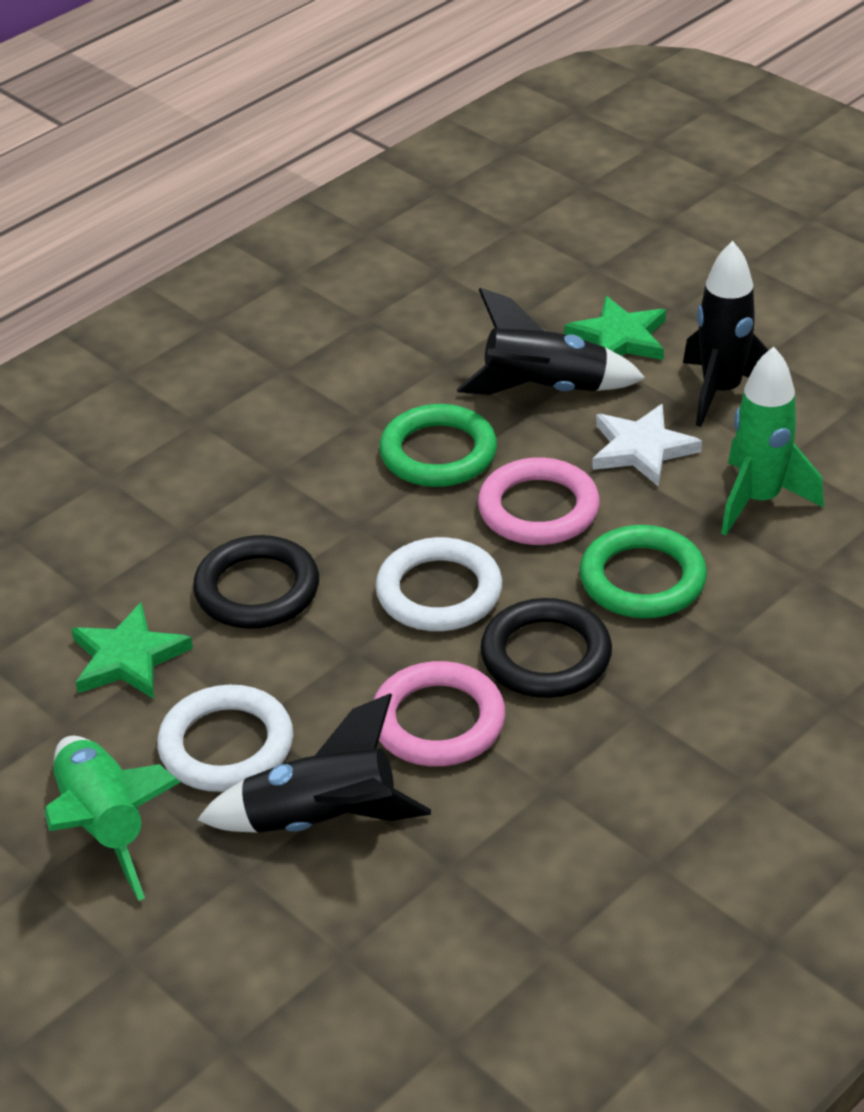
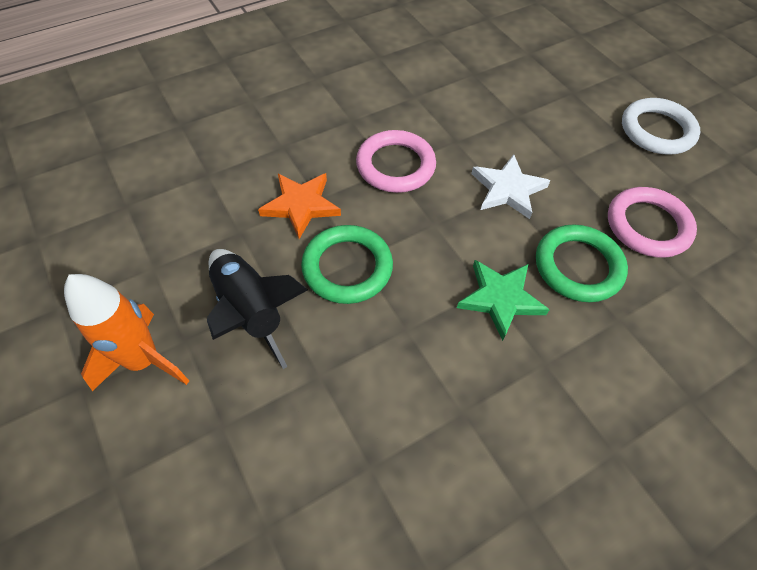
black ring: [193,535,319,629] [480,598,612,698] = 2 -> none = 0
black rocket: [197,694,431,833] [457,288,645,395] [683,241,769,427] = 3 -> [207,249,308,369] = 1
green rocket: [44,736,180,901] [721,346,824,535] = 2 -> none = 0
green star: [71,602,193,699] [564,296,666,360] = 2 -> [457,260,550,341] = 1
orange rocket: none = 0 -> [64,274,189,391] = 1
orange star: none = 0 -> [258,173,341,239] = 1
white ring: [157,685,293,792] [375,537,502,631] = 2 -> [622,98,700,155] = 1

